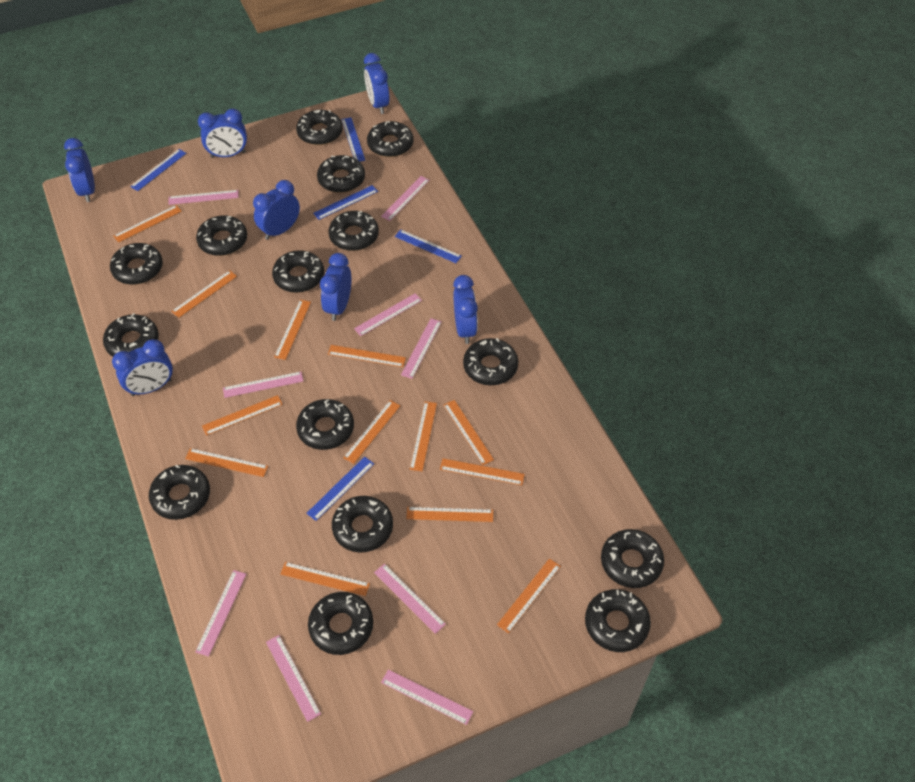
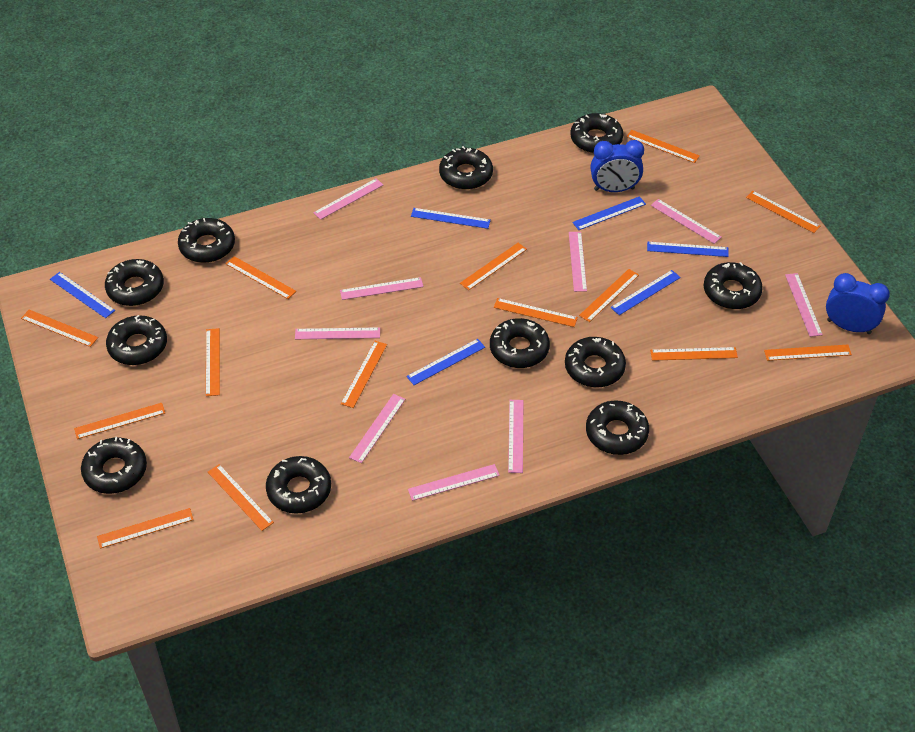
black donut: [103,313,159,357] [110,243,163,285] [149,465,210,520] [196,215,247,256] [272,250,324,293] [296,110,343,145] [296,399,354,450] [308,592,373,655] [317,155,365,193] [328,211,379,251] [332,496,393,552] [367,121,413,157] [463,338,518,385] [585,589,651,652] [601,529,664,588] = 15 -> [81,437,147,494] [105,259,164,306] [106,315,167,365] [178,218,235,263] [266,456,331,514] [439,146,493,190] [490,318,550,368] [565,337,626,387] [571,113,623,153] [586,400,649,455] [704,262,763,309] = 11
blue clock: [64,138,95,202] [112,339,173,396] [198,108,247,158] [253,180,300,240] [320,253,351,321] [364,53,390,114] [453,275,478,344] = 7 -> [590,140,644,192] [826,273,890,334] = 2
blue ruler: [130,149,186,191] [306,457,374,521] [313,185,378,220] [341,117,365,162] [395,229,462,263] = 5 -> [50,272,115,318] [406,339,485,385] [411,208,491,229] [572,196,646,230] [610,270,681,315] [647,242,729,257] = 6
orange ruler: [114,205,182,243] [171,270,237,318] [185,448,268,477] [202,395,283,436] [274,300,311,360] [280,562,370,596] [328,345,406,367] [343,400,400,464] [406,507,493,522] [410,401,437,471] [440,458,525,485] [444,400,494,465] [497,558,561,633] = 13 -> [21,310,98,347] [74,403,165,439] [97,508,194,549] [206,328,220,396] [208,464,274,531] [226,256,296,299] [341,341,387,408] [460,243,527,290] [494,298,578,327] [579,269,639,322] [626,130,700,163] [650,347,738,361] [746,191,820,233] [764,345,852,361] = 14

